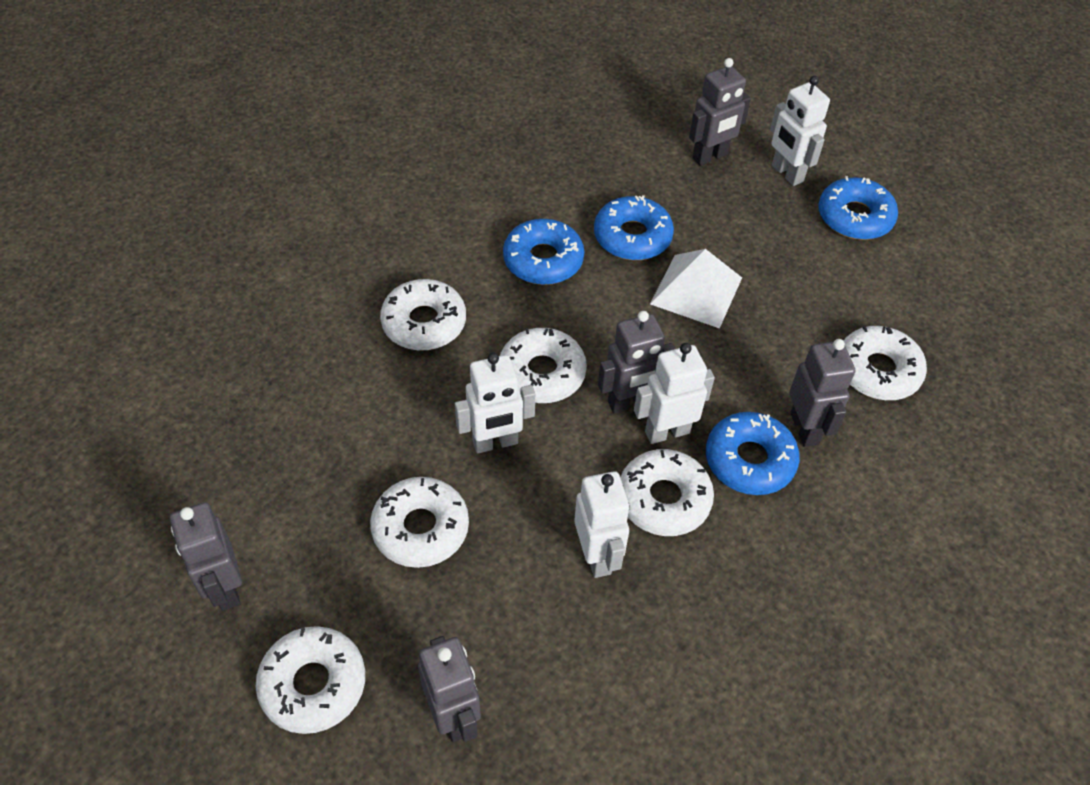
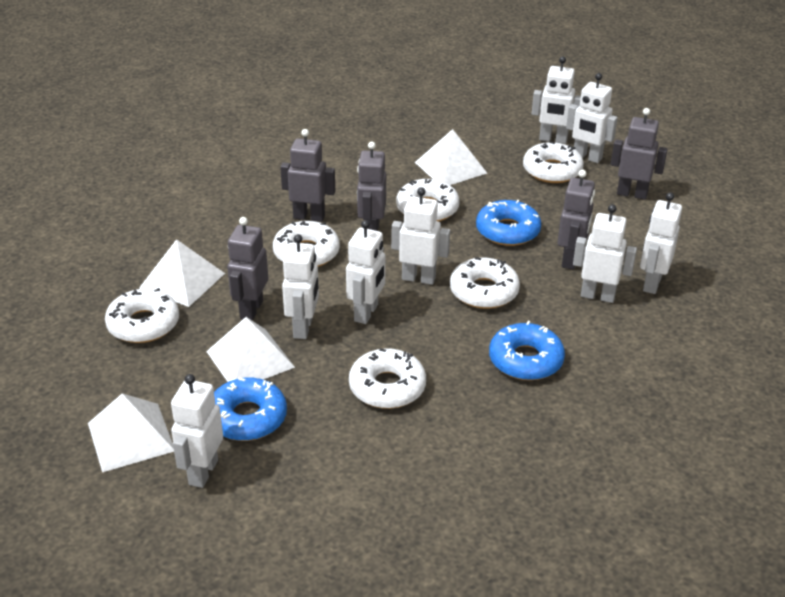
blue donut: [503,219,584,285] [594,195,674,260] [706,412,800,495] [818,176,898,240] = 4 -> [214,378,287,441] [476,200,541,246] [489,321,565,380] = 3
white pyramid: [650,249,742,329] = 1 -> [88,393,174,472] [139,239,225,307] [206,317,295,382] [415,129,487,185] = 4
white robot: [455,352,535,453] [574,471,630,578] [634,343,715,444] [770,76,830,186] = 4 -> [171,374,223,488] [282,234,319,339] [346,220,385,324] [391,187,450,285] [532,56,581,144] [566,73,618,163] [573,204,637,303] [640,192,682,294] = 8

